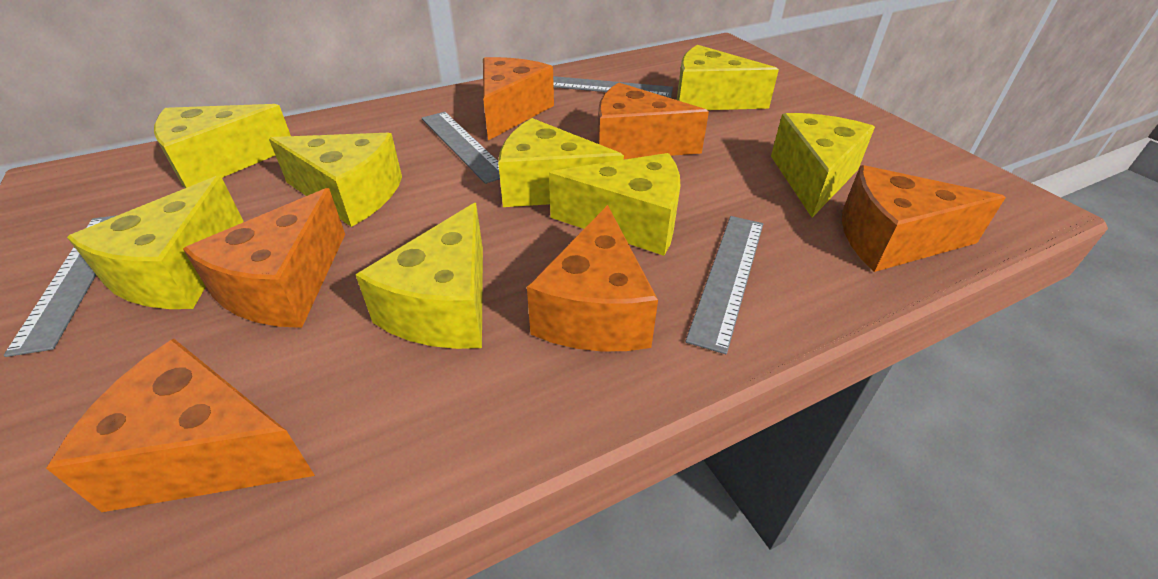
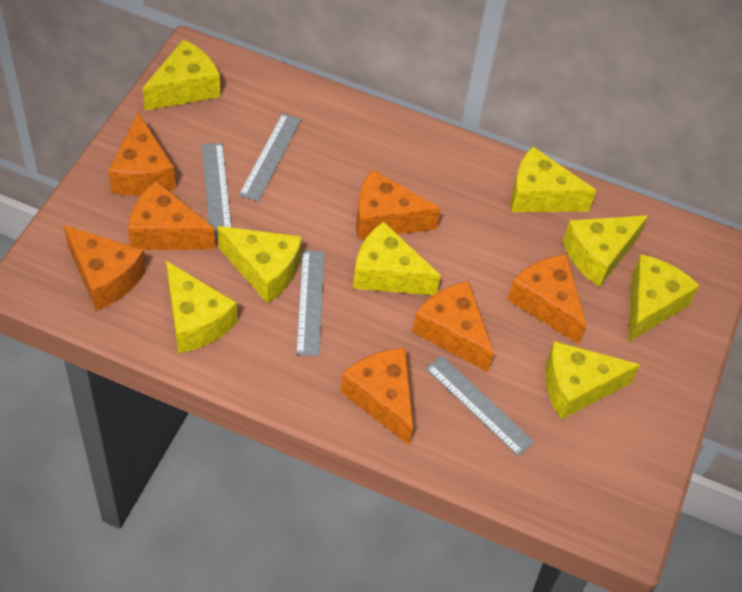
orange cheese: [46,339,315,512] [183,188,345,328] [483,57,554,140] [527,205,658,351] [597,82,709,159] [842,165,1006,272] = 6 -> [64,225,146,311] [108,112,176,196] [128,181,215,250] [341,348,413,445] [356,169,441,239] [412,281,494,372] [507,254,586,344] = 7

